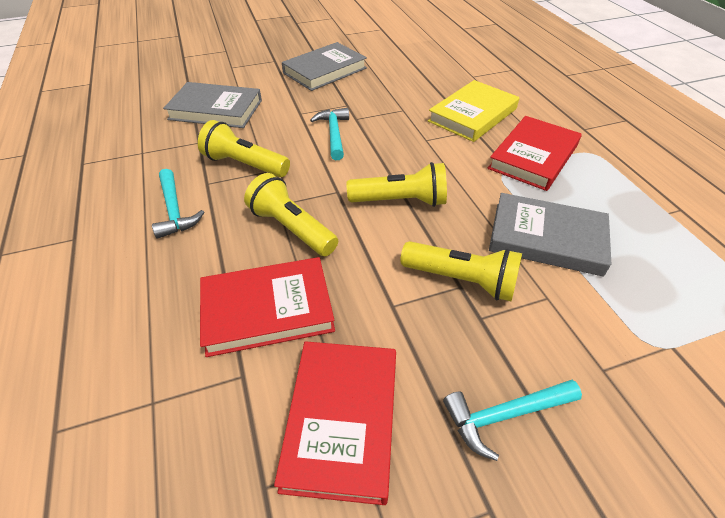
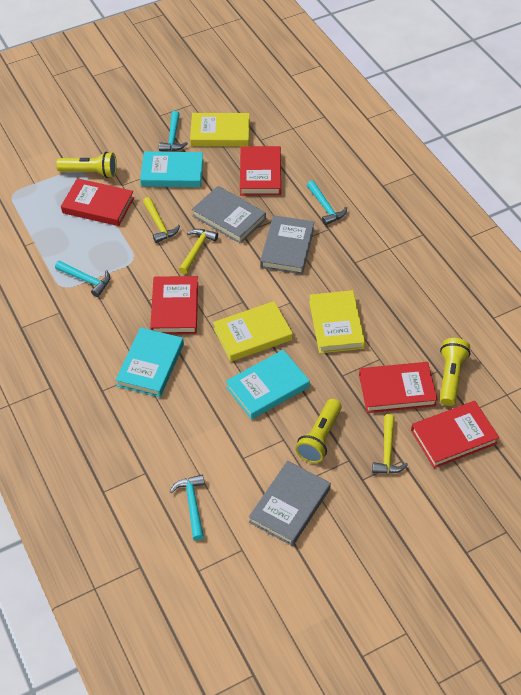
red book: [200,257,335,357] [274,341,396,505] [488,116,582,191] = 3 -> [61,178,134,226] [150,276,198,334] [240,146,281,195] [359,362,438,413] [411,401,499,468] = 5
turquoise book: none = 0 -> [116,327,184,397] [140,151,203,187] [226,350,310,419] = 3
turquoise hammer: [152,169,204,239] [310,108,349,160] [443,380,582,461] = 3 -> [55,260,110,297] [159,111,188,151] [169,475,205,541] [307,181,347,225] = 4
yellow book: [428,80,519,142] = 1 -> [190,113,250,147] [213,301,293,362] [309,290,365,353] = 3
yellow flashlight: [198,120,290,177] [244,173,338,256] [347,162,447,207] [400,241,522,302] = 4 -> [56,152,117,178] [295,399,342,463] [440,338,470,406] = 3
yellow hammer: none = 0 -> [143,197,180,243] [179,229,218,274] [372,414,408,473] = 3

